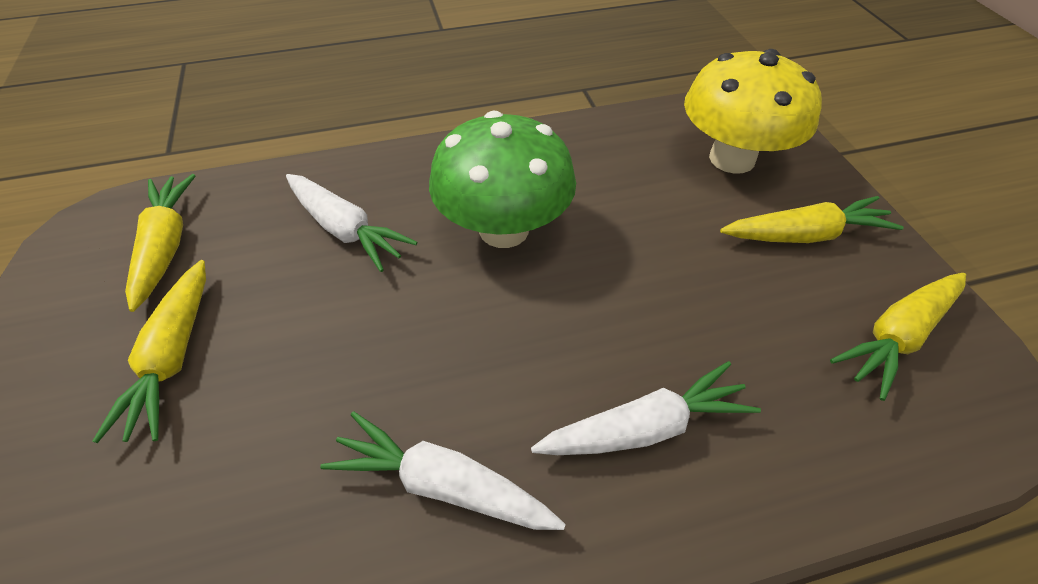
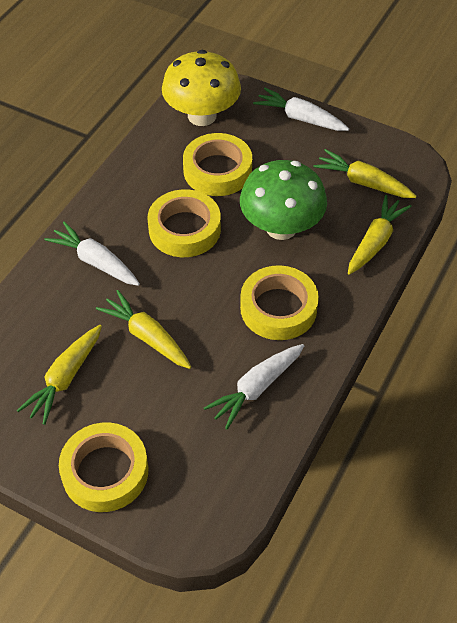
yellow tape: none = 0 -> [59,423,148,512] [148,189,221,257] [183,133,252,196] [240,265,319,340] = 4

